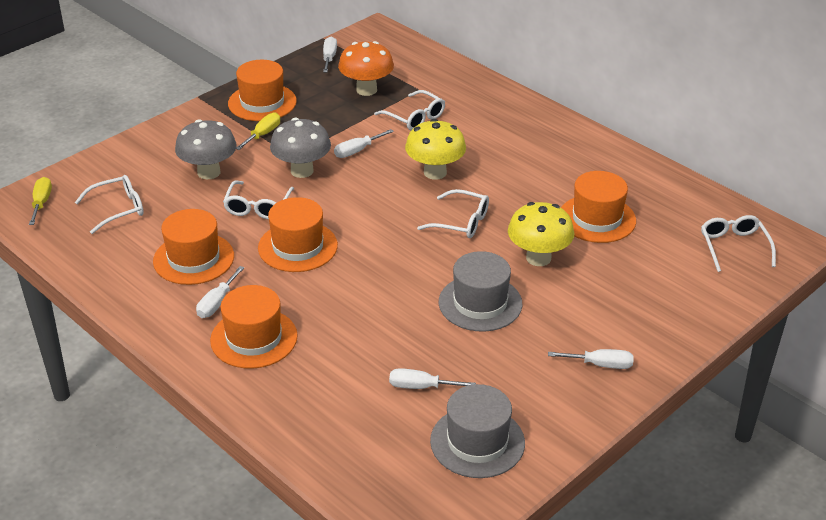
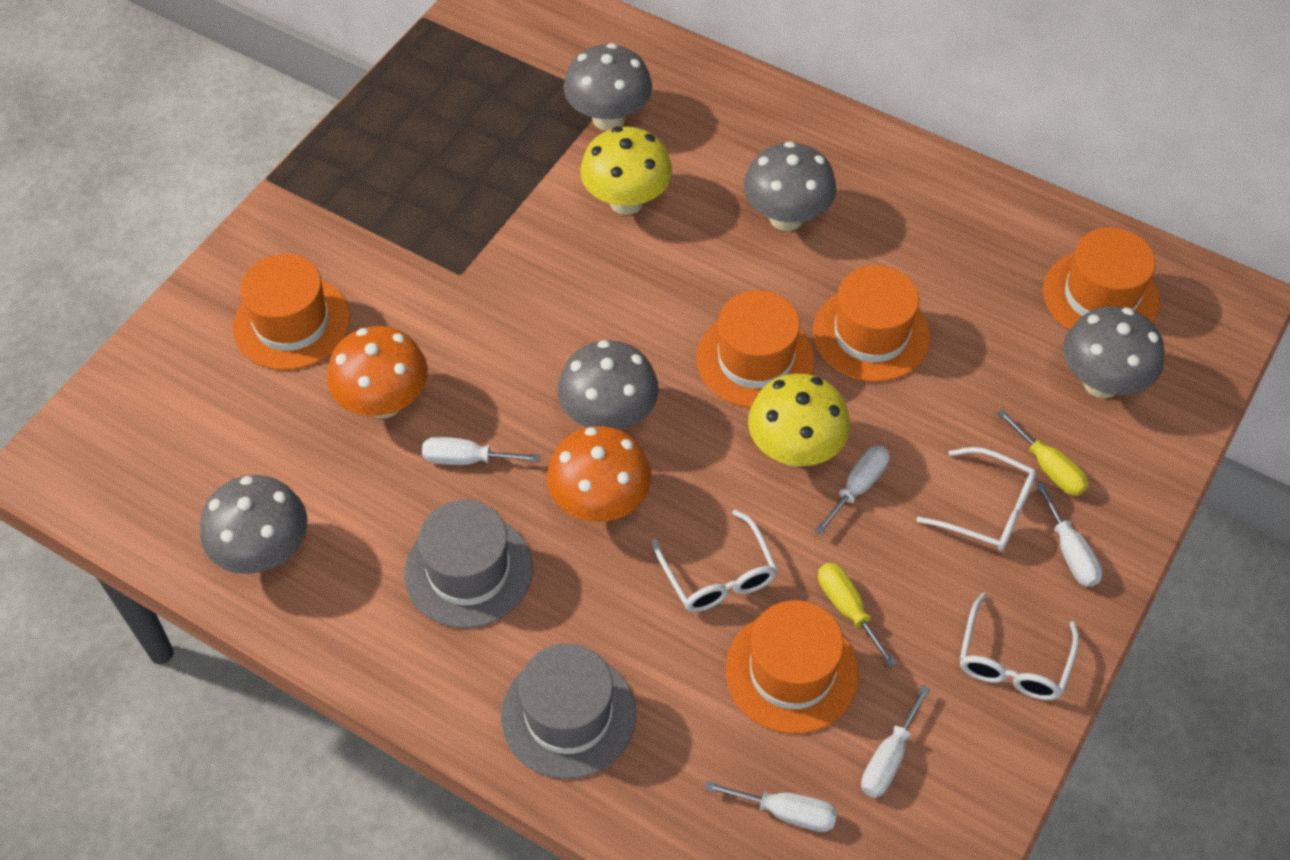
grey mushroom: [175,119,237,179] [270,118,331,178] = 2 -> [200,475,307,574] [558,340,659,430] [564,43,652,131] [744,141,837,231] [1063,306,1165,398] = 5
orange mushroom: [338,41,394,96] = 1 -> [327,326,428,418] [547,426,651,522] = 2
white glasses: [75,175,144,234] [223,181,294,219] [374,90,445,130] [417,189,489,238] [701,215,776,272] = 5 -> [652,509,778,612] [917,447,1037,551] [960,592,1079,700] = 3

